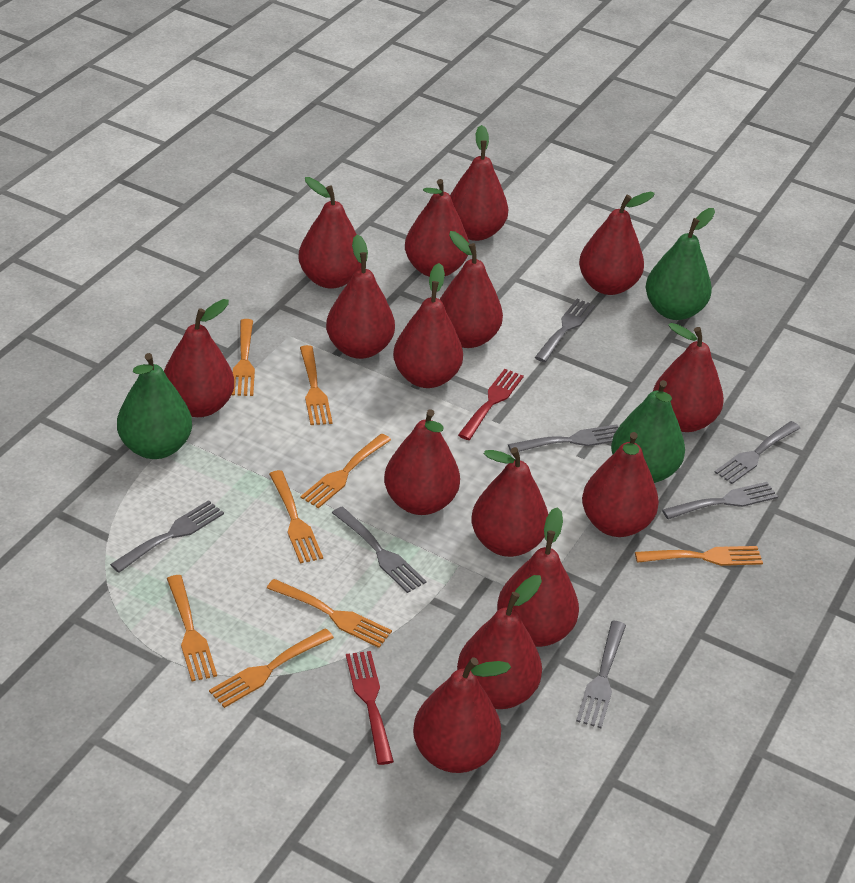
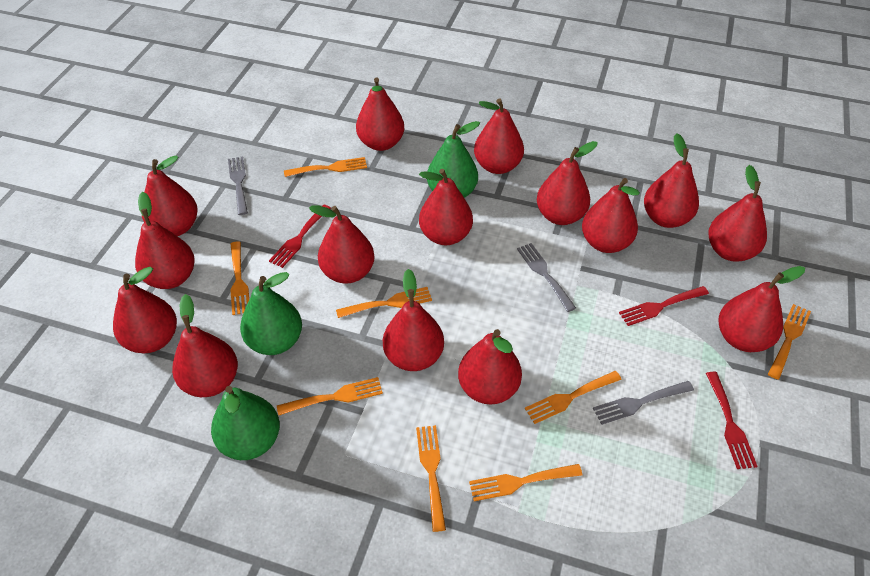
grey fork: [110,500,224,573] [332,507,426,593] [508,424,618,452] [535,299,595,362] [576,621,626,728] [662,482,778,519] [714,421,800,484] = 7 -> [228,156,248,215] [517,243,576,312] [593,381,694,425] = 3
red fork: [346,651,394,765] [458,369,524,440] = 2 -> [269,204,331,268] [619,286,709,326] [706,372,758,469] = 3

